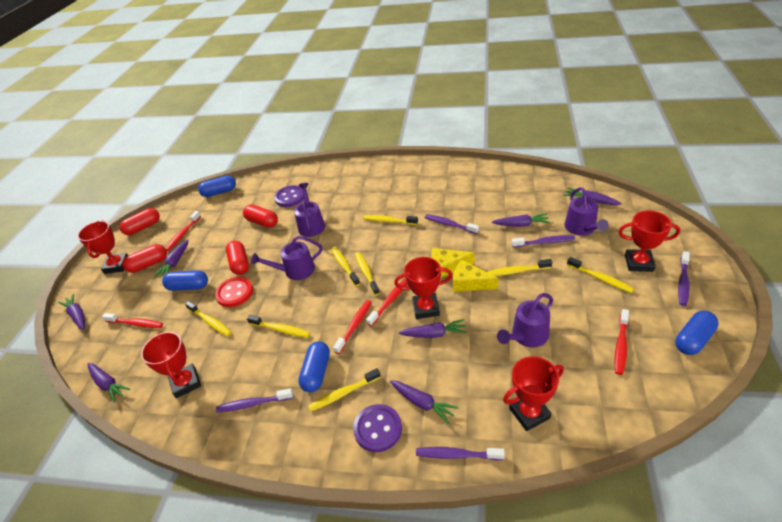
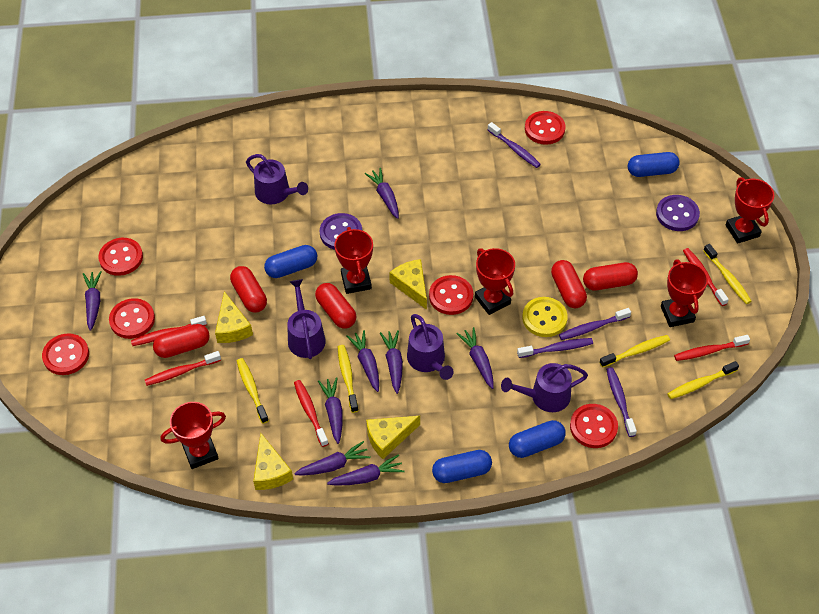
purple carrot: [58,294,85,330] [88,363,130,403] [154,240,189,278] [390,380,458,424] [399,319,467,338] [492,213,550,227] [563,187,622,205] = 7 -> [83,271,101,331] [294,441,371,476] [318,377,343,444] [327,454,405,486] [347,330,379,392] [365,168,399,219] [380,330,403,394] [456,327,494,389] = 8
purple toothbrush: [216,388,293,413] [416,447,505,461] [425,214,479,234] [512,235,575,248] [678,251,690,306] = 5 -> [488,122,541,168] [517,338,593,358] [559,308,631,340] [606,367,637,437] = 4
red button: [215,277,253,307] = 1 -> [42,333,89,375] [98,238,143,276] [109,298,155,339] [429,275,473,315] [525,111,565,145] [570,404,618,448] = 6
red capsule: [119,208,160,235] [122,244,167,273] [226,241,249,275] [243,205,278,228] = 4 -> [153,324,210,358] [230,266,267,313] [315,283,356,329] [551,260,587,308] [583,262,638,291] = 5
yellow button: none = 0 -> [522,297,568,337] = 1
yellow cheese: [432,248,474,278] [453,260,499,292] = 2 -> [215,291,253,343] [253,433,293,490] [366,416,420,459] [389,259,427,310] = 4
yellow toothbrush: [185,301,231,336] [247,315,310,338] [308,368,381,411] [331,247,360,286] [355,252,380,295] [363,215,418,225] [487,259,552,276] [567,257,634,293] = 8 -> [237,358,269,424] [338,345,359,413] [600,335,670,368] [667,361,739,399] [703,244,752,304] = 5

